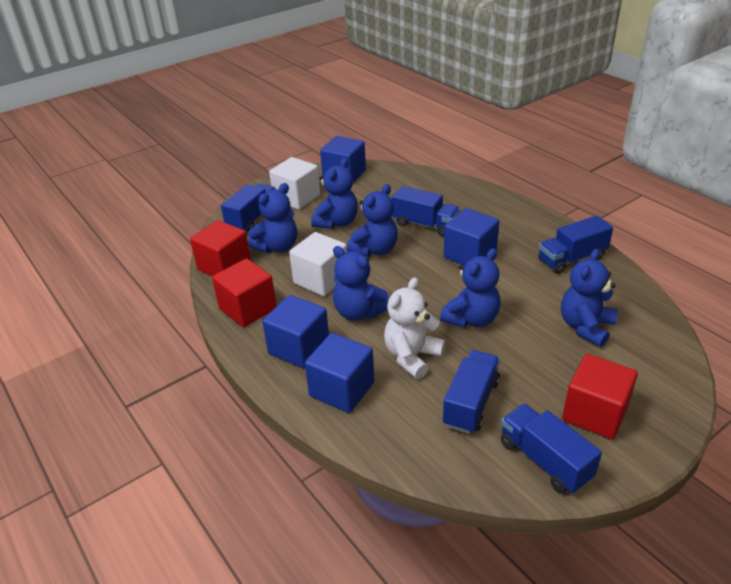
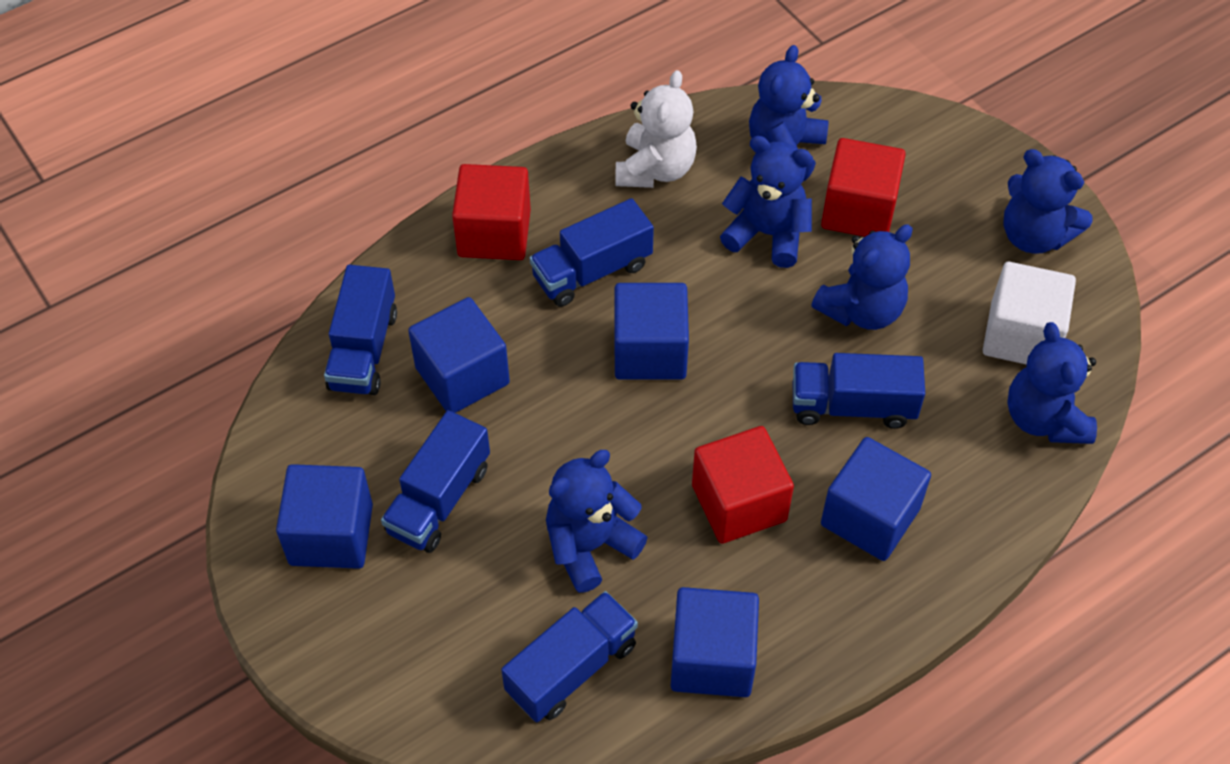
blue cube: [262,295,329,368] [305,333,374,413] [320,136,366,183] [444,208,499,266] = 4 -> [276,464,373,569] [408,297,510,413] [615,283,689,380] [671,587,759,697] [821,437,931,561] = 5
white cube: [269,157,320,210] [289,232,347,296] = 2 -> [983,262,1076,365] = 1

